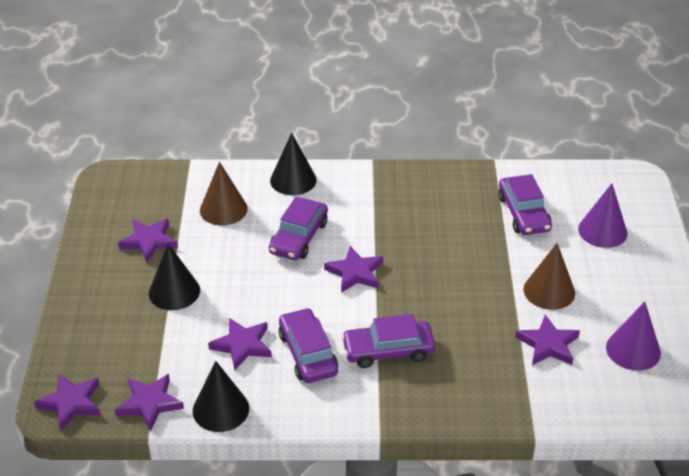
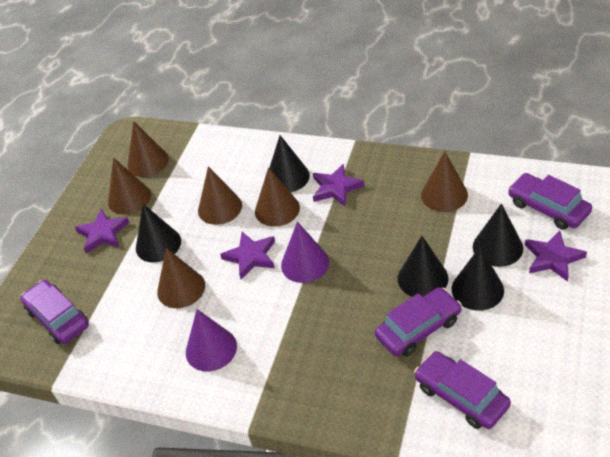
black cone: [149,244,200,310] [193,361,249,432] [270,133,317,195] = 3 -> [136,204,181,263] [269,135,310,193] [398,236,449,297] [452,247,504,311] [473,203,523,267] = 5
brown cone: [200,162,248,225] [523,243,575,310] = 2 -> [108,157,151,215] [128,121,169,177] [157,248,205,308] [198,166,242,225] [255,167,300,227] [421,151,468,212] = 6
purple star: [34,374,101,431] [115,374,184,431] [118,219,178,262] [208,318,272,370] [324,246,383,293] [515,315,580,365] = 6 -> [75,209,130,254] [220,232,275,279] [313,164,364,207] [525,230,587,282] = 4

